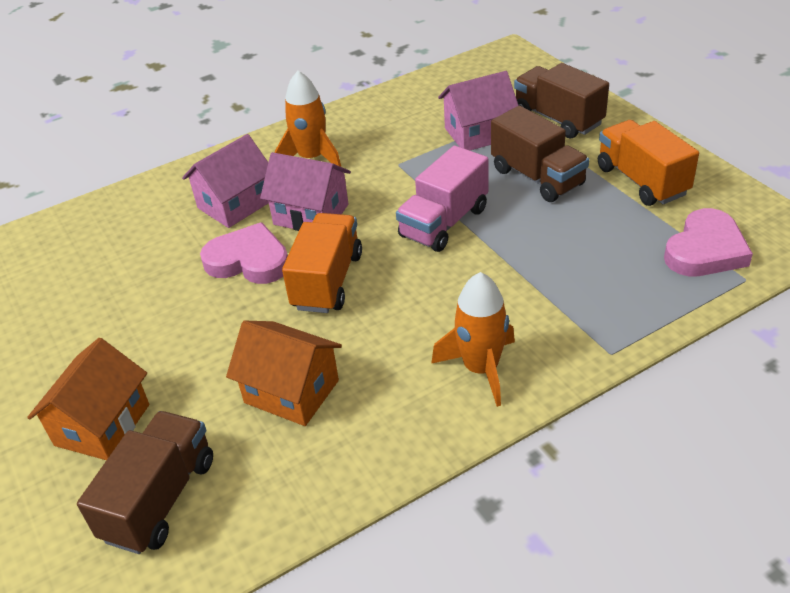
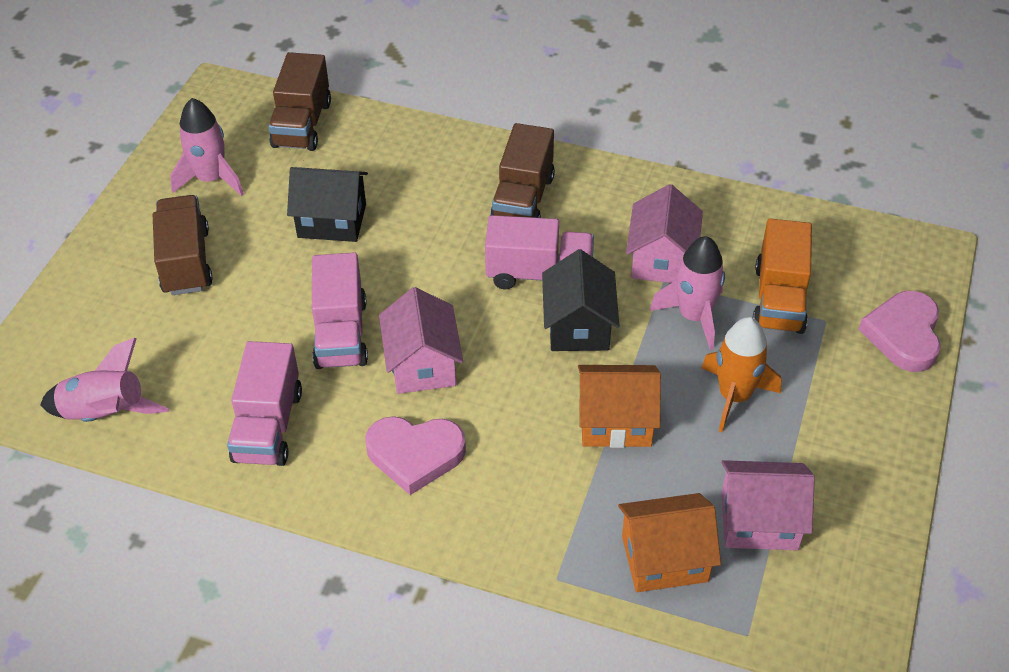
black house: none = 0 -> [287,167,368,242] [542,249,619,351] = 2
orange rocket: [275,71,341,167] [431,272,515,407] = 2 -> [701,317,781,432] = 1
orange truck: [282,213,362,313] [598,120,699,206] = 2 -> [753,218,812,334] = 1
pink rocket: none = 0 -> [40,338,169,422] [170,98,244,196] [649,236,725,350] = 3
pink truck: [396,145,489,252] = 1 -> [227,341,302,466] [312,252,368,369] [485,215,594,290] = 3

